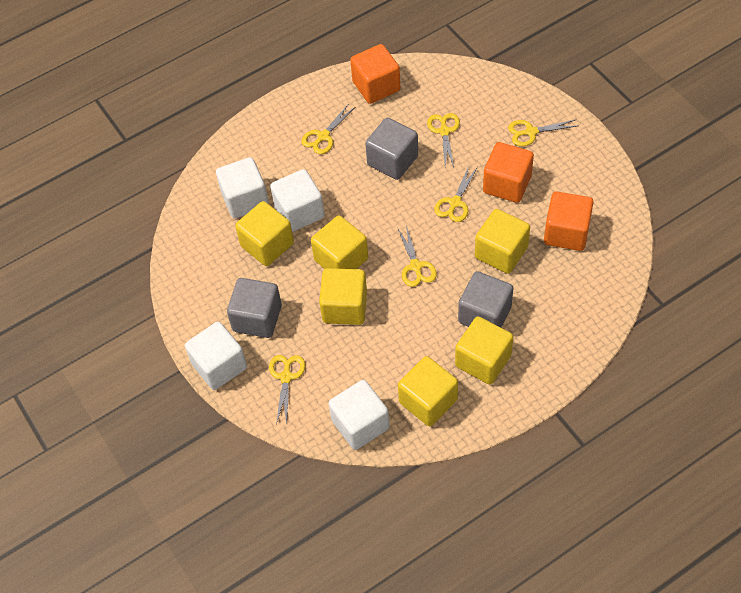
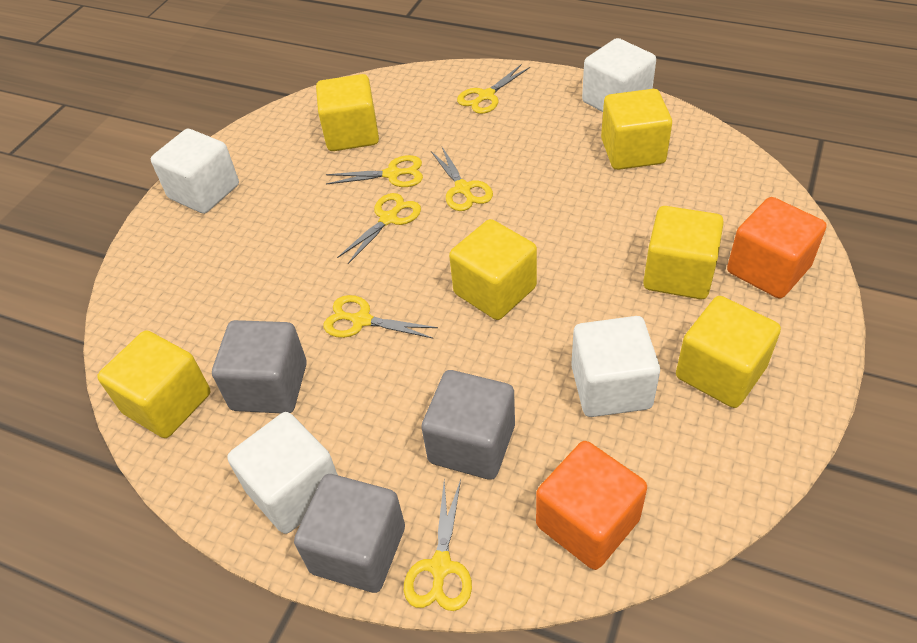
orange cube: [350,44,401,104] [483,142,534,203] [544,192,594,251] = 3 -> [536,441,647,570] [727,197,827,299] = 2

